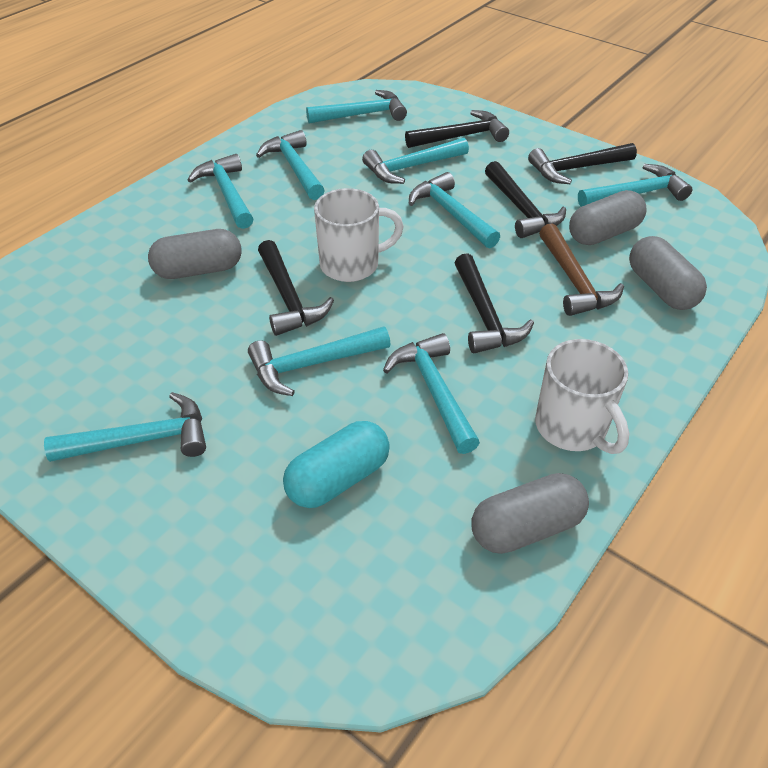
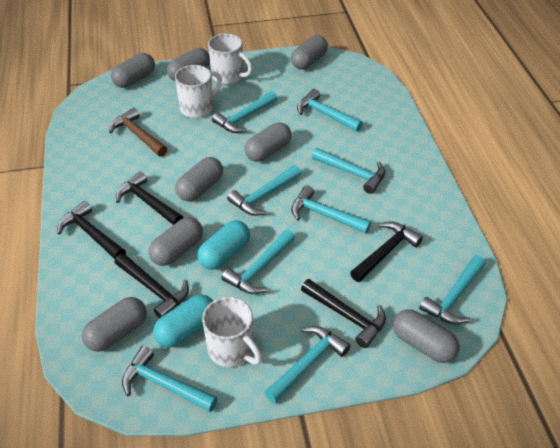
grey capsule: [148,229,242,279] [472,473,589,554] [569,190,646,245] [629,236,707,310] = 4 -> [82,297,147,352] [111,53,155,88] [148,217,203,266] [167,48,210,81] [175,157,223,201] [245,122,291,162] [291,35,328,70] [393,309,460,363] = 8
turquoise capsule: [283,421,390,508] = 1 -> [153,295,213,348] [197,220,250,270] = 2
white mug: [314,188,404,282] [535,339,629,454] = 2 -> [175,65,222,118] [202,297,262,367] [208,34,253,84] = 3

